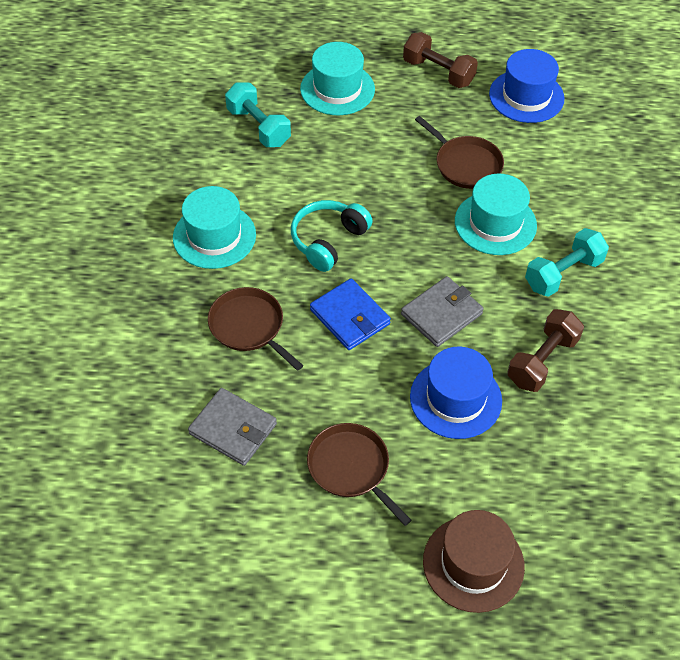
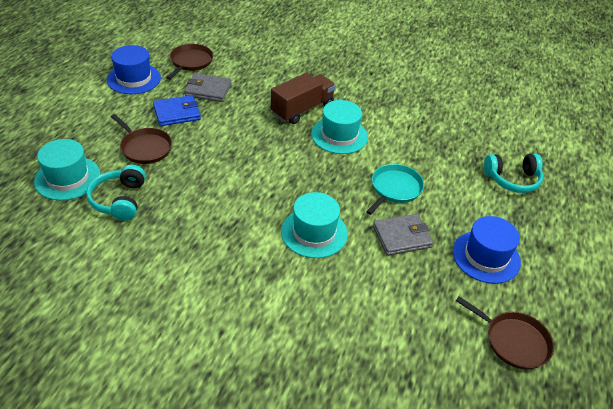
brown dumbbell: [403,32,478,88] [507,309,584,392] = 2 -> none = 0
brown hat: [423,510,525,613] = 1 -> none = 0
brown truck: none = 0 -> [271,73,336,124] = 1
turquoise dumbbell: [225,82,291,147] [525,228,609,297] = 2 -> none = 0
turquoise headphones: [291,200,373,272] = 1 -> [86,165,145,221] [484,154,543,193] = 2
turquoise pan: none = 0 -> [366,164,424,215] = 1

